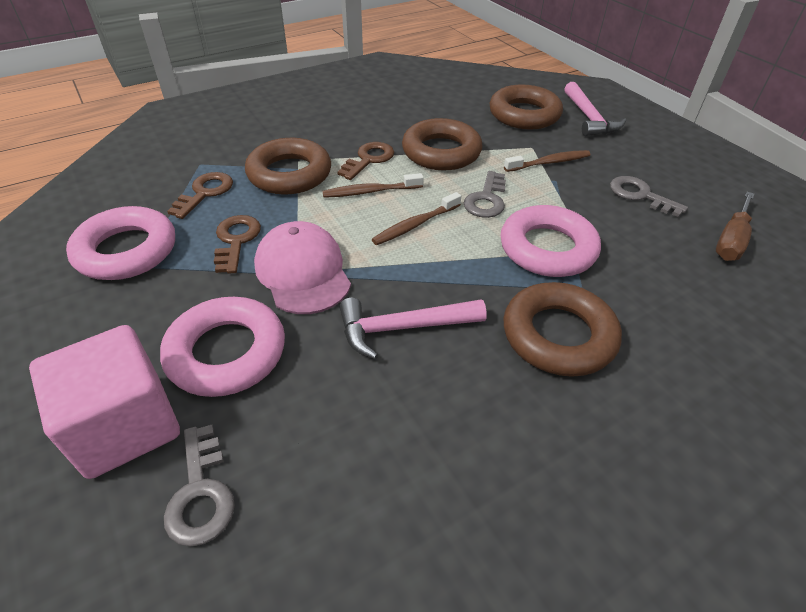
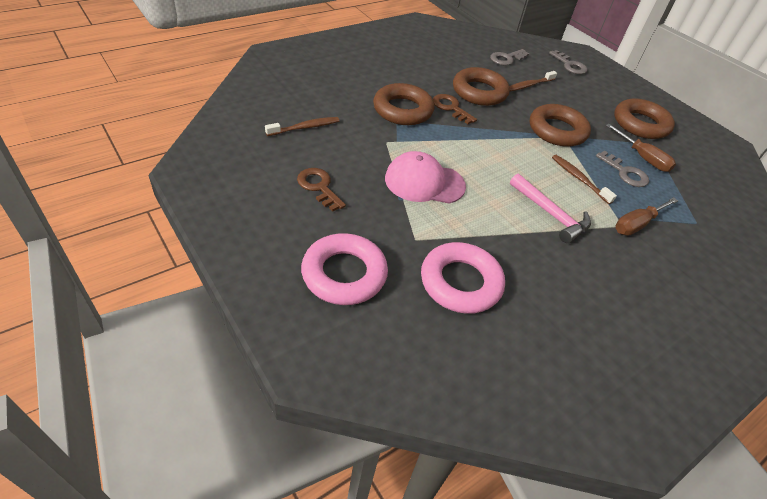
brown key: [167,172,233,219] [214,215,261,274] [337,142,394,180] = 3 -> [297,168,346,212] [433,94,477,124] = 2
brown screwdriver: [716,192,754,261] = 1 -> [606,124,676,172] [615,197,678,236] = 2
pink cube: [29,325,180,479] = 1 -> none = 0
pink hammer: [339,298,487,359] [564,82,626,136] = 2 -> [510,174,591,243] = 1
pink ring: [66,206,175,280] [160,297,285,397] [500,205,601,277] = 3 -> [301,233,388,305] [421,242,505,314] = 2

